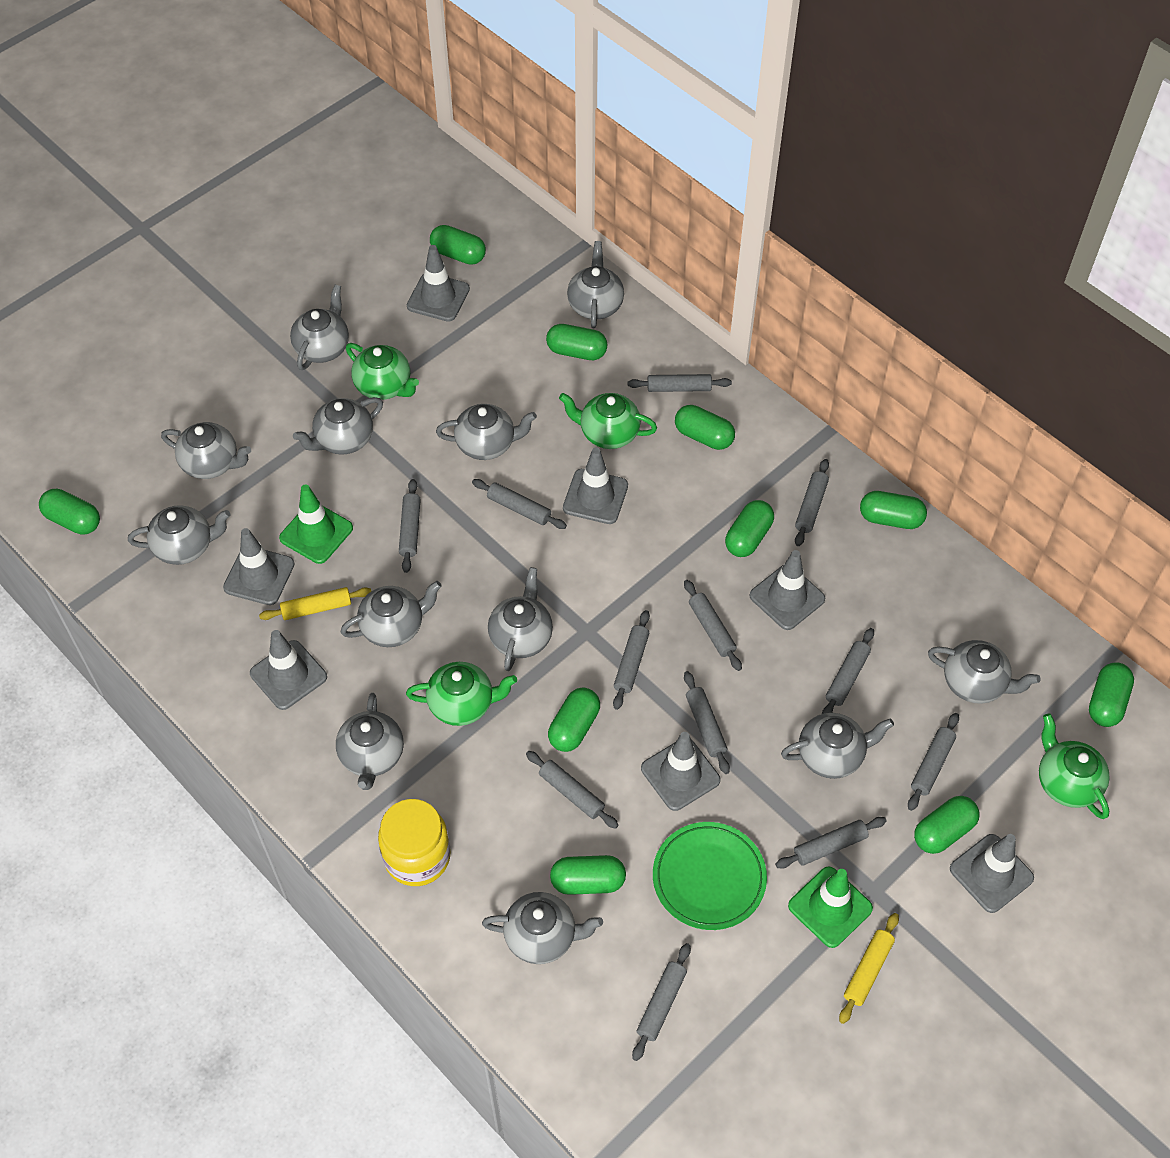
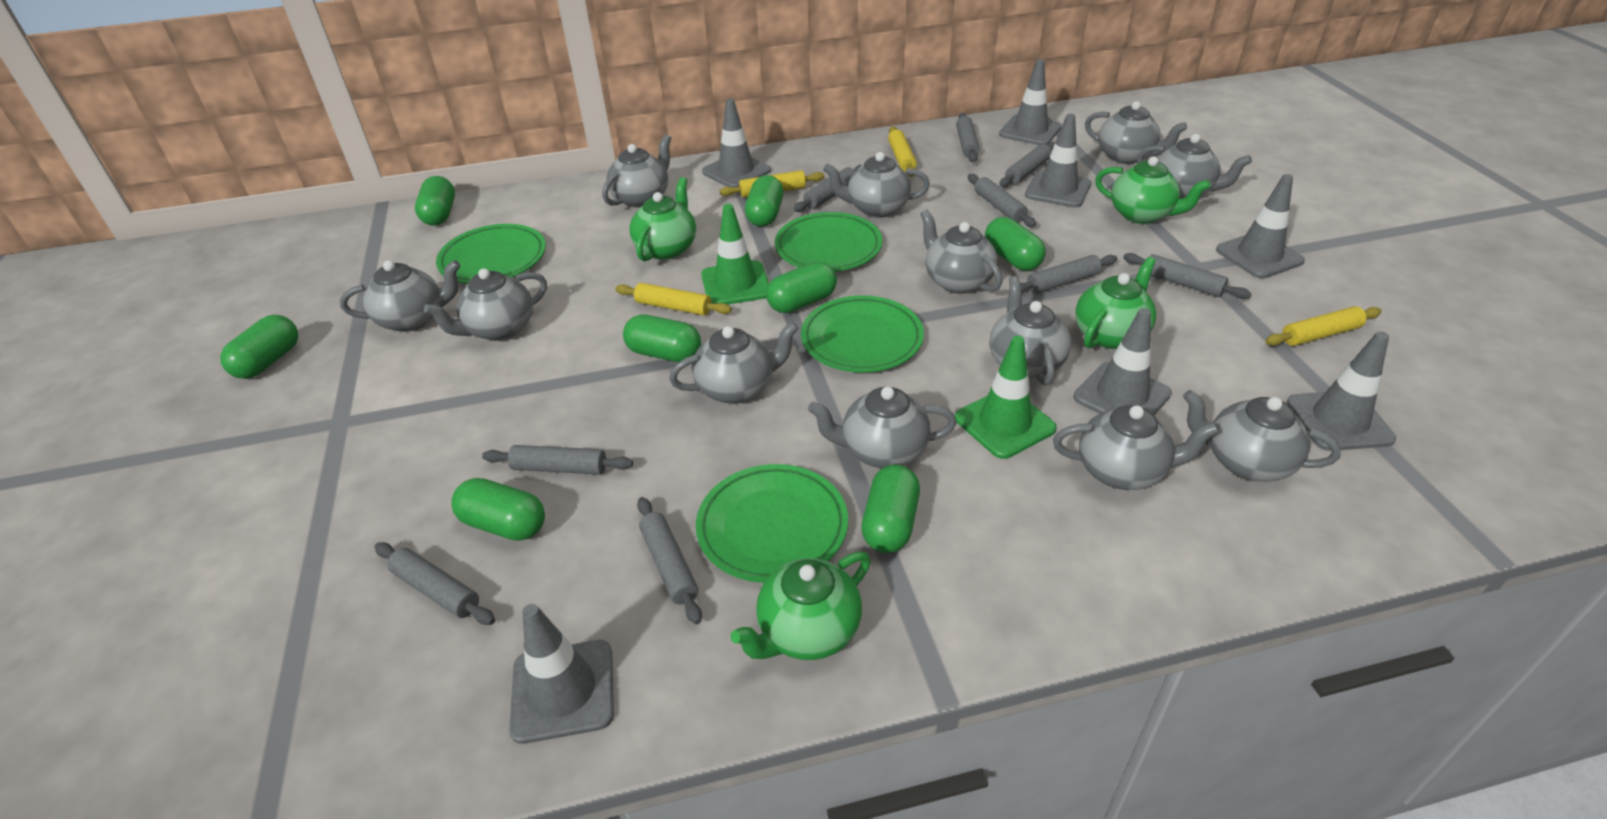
green capsule: [39,489,100,535] [430,225,486,265] [546,324,607,360] [548,688,600,752] [550,855,626,895] [675,405,735,450] [725,500,774,557] [860,491,927,529] [914,796,979,854] [1089,662,1134,727] = 10 -> [220,315,298,379] [415,176,455,226] [451,478,545,541] [623,315,701,362] [745,175,783,227] [766,262,837,313] [861,465,920,553] [985,217,1046,271] = 8
green plate: [653,822,767,930] = 1 -> [436,224,546,284] [696,464,848,583] [775,212,882,271] [801,295,924,373] = 4
grey rolling pin: [399,479,421,573] [472,479,567,529] [526,751,619,829] [613,610,650,710] [627,374,732,392] [632,943,691,1061] [684,580,742,671] [684,671,730,774] [775,817,887,869] [795,459,829,546] [822,628,874,714] [908,713,959,811] = 12 -> [375,542,495,625] [482,445,633,475] [637,497,702,624] [794,165,862,212] [956,113,980,162] [968,174,1036,227] [999,142,1055,187] [1020,255,1117,294] [1123,253,1251,299] = 9
yellow jar: [378,799,450,886] = 1 -> none = 0
yellow rolling pin: [259,587,371,620] [839,913,899,1024] = 2 -> [615,283,732,316] [719,170,824,198] [888,126,917,177] [1265,306,1382,346] = 4

